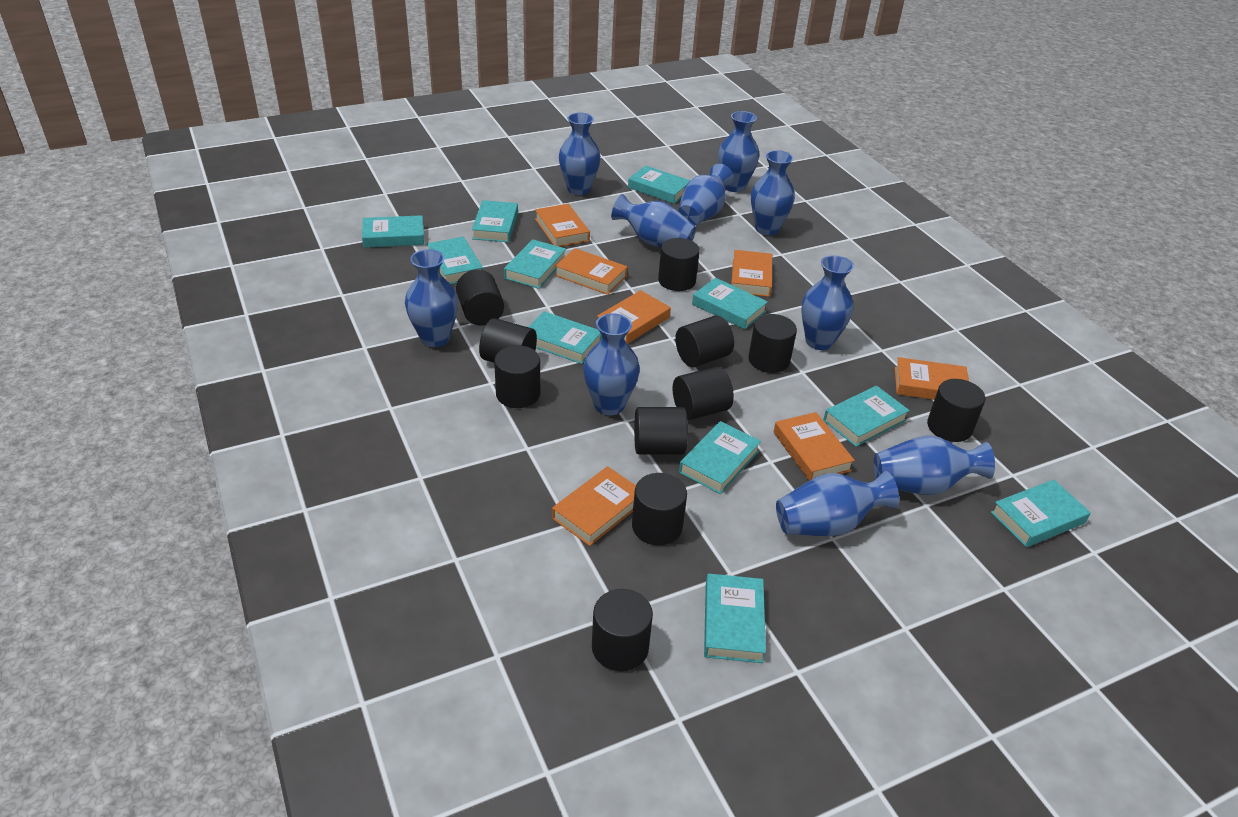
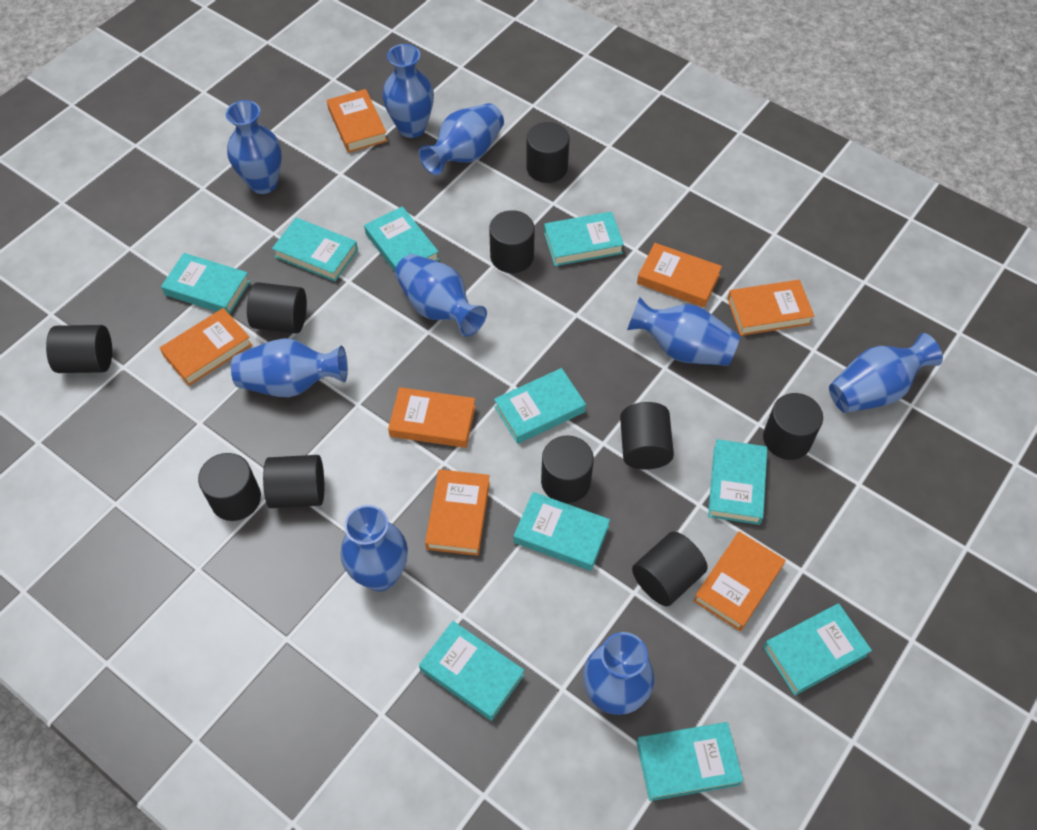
black cylinder: [456,269,504,326] [479,318,537,363] [494,345,540,408] [592,589,653,671] [632,473,687,545] [634,407,688,454] [658,238,700,291] [673,367,734,420] [675,315,734,367] [748,314,797,373] [927,379,985,442] = 11 -> [46,325,112,373] [198,453,261,521] [247,282,307,334] [263,455,324,508] [489,210,535,273] [526,122,570,183] [541,435,594,503] [620,402,674,469] [632,531,708,606] [763,393,823,460] = 10
blue vase: [405,249,458,347] [559,112,601,195] [583,313,640,416] [611,194,696,247] [678,164,734,225] [718,111,759,192] [751,150,795,235] [776,471,899,536] [801,255,854,350] [874,435,995,495] = 10 -> [226,100,282,194] [231,338,348,397] [340,505,408,591] [382,44,434,138] [395,254,487,337] [419,103,504,175] [583,632,654,715] [627,297,740,366] [829,333,943,413] = 9
turquoise book: [362,215,424,248] [427,237,483,284] [472,200,518,242] [504,239,566,289] [529,311,602,364] [628,166,690,204] [679,421,761,494] [692,278,768,329] [704,574,766,663] [823,386,910,447] [991,479,1091,547] = 11 -> [161,253,250,314] [272,218,358,282] [364,206,439,272] [419,621,524,721] [494,368,586,444] [514,492,610,571] [544,211,624,266] [636,722,743,801] [708,439,768,525] [763,603,872,695] = 10

